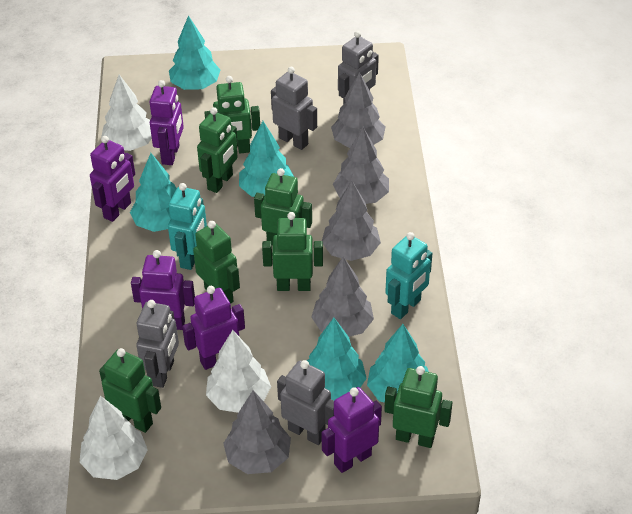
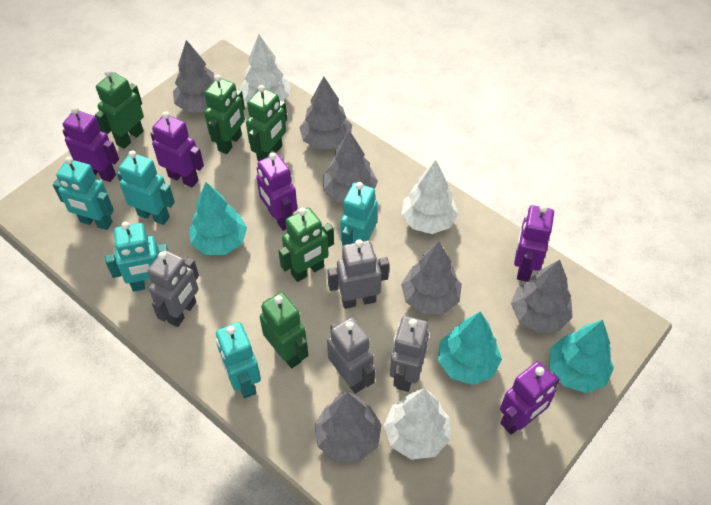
green robot: [99,348,161,433] [193,221,240,304] [197,107,238,193] [204,76,260,153] [254,168,312,245] [262,212,323,291] [384,366,452,448] = 7 -> [95,69,144,149] [204,74,245,154] [246,85,287,161] [260,292,308,369] [279,207,334,282] = 5
grey tree: [223,390,291,474] [311,256,374,337] [322,181,381,261] [331,72,385,148] [333,127,389,204] = 5 -> [173,40,214,112] [299,76,352,149] [314,392,382,462] [323,130,378,203] [401,241,462,314] [511,260,573,333] = 6
turquoise robot: [168,183,207,270] [385,232,432,319] = 2 -> [53,157,114,230] [105,221,168,292] [117,151,175,225] [216,322,261,398] [340,182,378,247] = 5
turquoise tree: [130,153,177,232] [169,15,220,90] [239,121,294,197] [306,318,367,401] [367,324,429,403] = 5 -> [189,182,247,255] [438,311,502,385] [549,320,614,393] = 3

